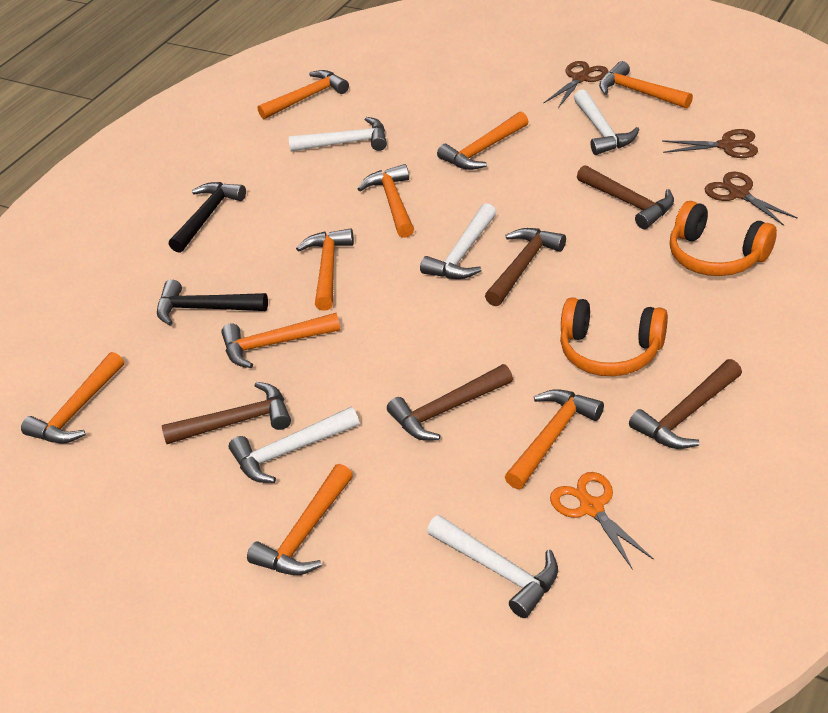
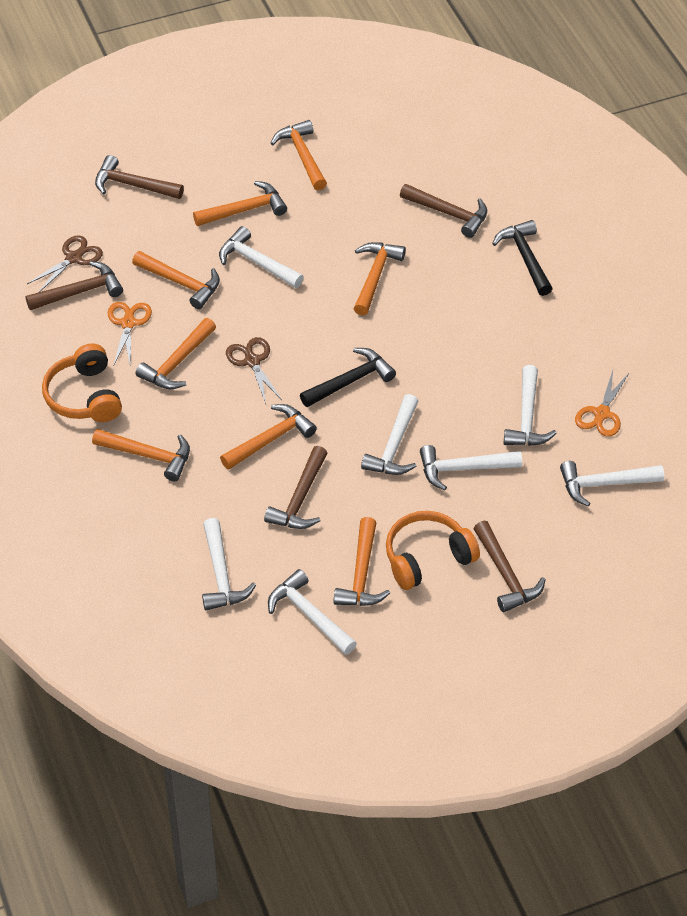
brown scissors: [544,61,609,108] [662,129,758,158] [705,172,798,226] = 3 -> [27,235,103,292] [226,337,282,404] = 2
orange hammer: [21,352,124,444] [221,313,340,368] [247,464,353,575] [257,70,349,119] [296,228,354,311] [358,164,414,238] [437,112,529,170] [505,389,604,489] [599,61,693,109] = 9 -> [92,429,190,481] [132,251,220,309] [135,318,216,389] [193,181,287,226] [220,404,317,470] [270,120,327,190] [334,517,390,606] [353,242,406,315] = 8
orange scissors: [550,472,654,570] = 1 -> [108,302,152,367] [575,370,629,437] = 2
white hammer: [229,407,359,483] [289,117,387,152] [420,203,496,279] [427,515,558,618] [574,89,640,155] = 5 -> [202,518,256,610] [219,226,304,288] [268,569,357,655] [361,394,419,475] [420,445,522,490] [504,365,556,446] [560,461,664,507] = 7

